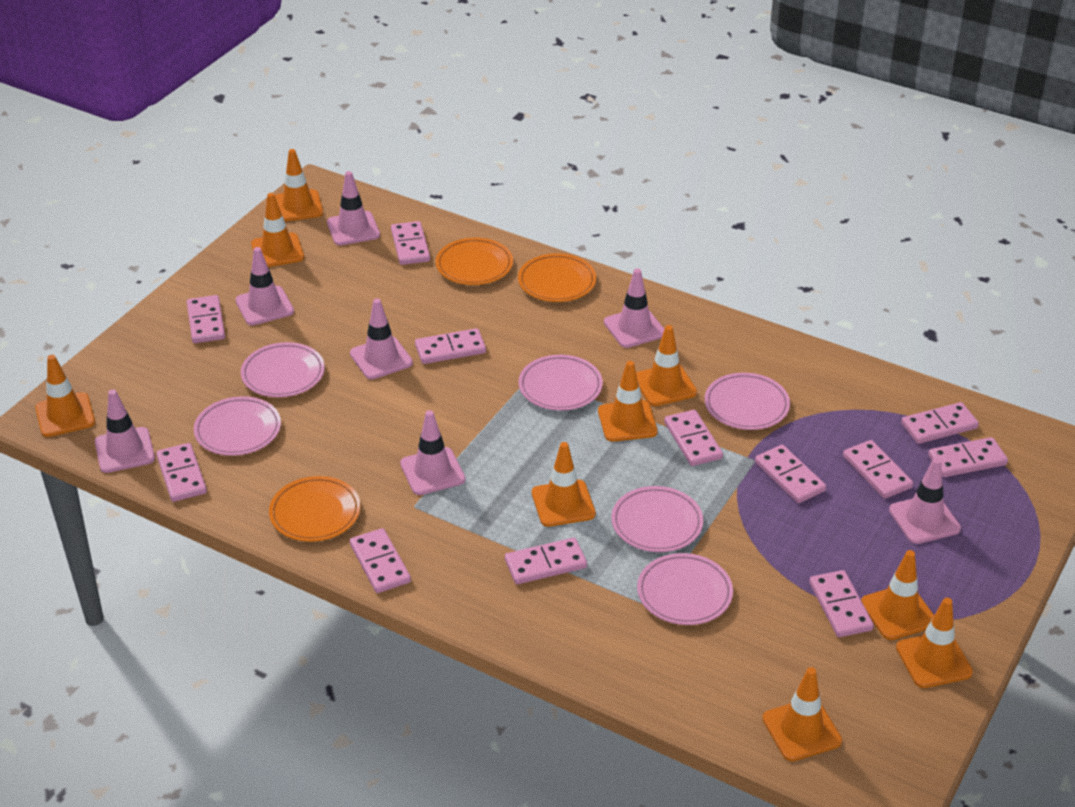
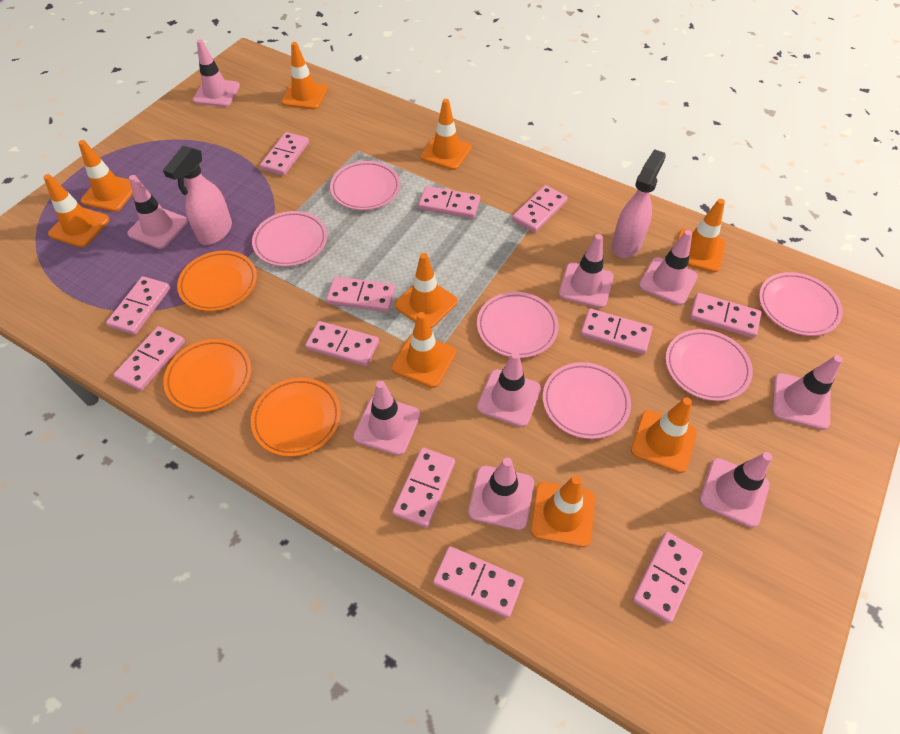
pink spray bottle: none = 0 -> [163,146,232,245] [612,149,666,258] = 2
pink traffic cone: [95,389,155,473] [235,247,294,325] [327,171,380,245] [350,298,413,379] [400,410,466,495] [604,269,664,348] [889,458,961,544] = 7 -> [127,175,188,249] [193,39,240,107] [353,381,420,456] [468,458,534,530] [477,352,541,427] [559,234,614,308] [639,230,698,305] [699,452,772,528] [772,355,843,430] = 9

